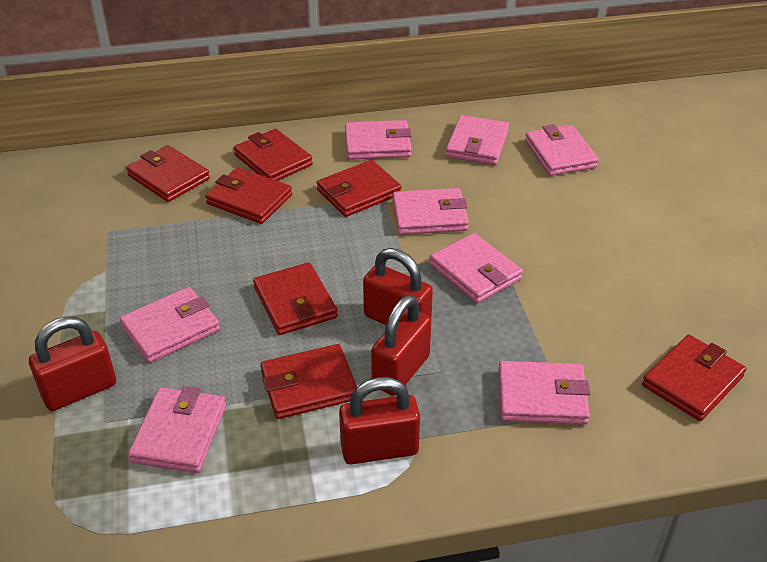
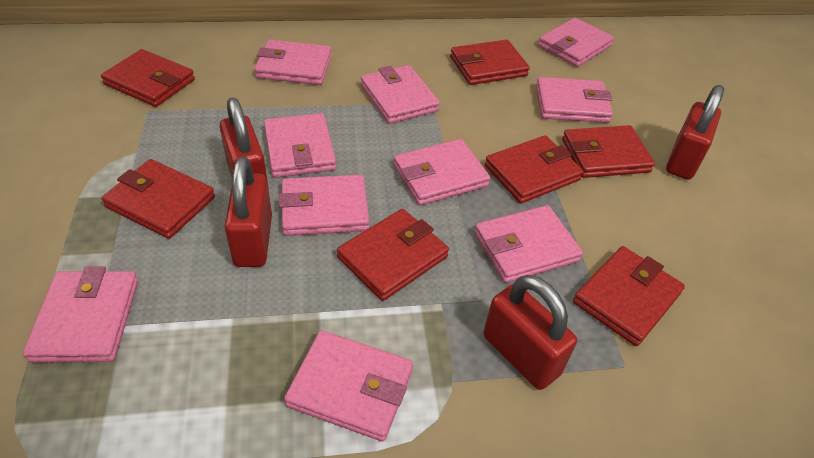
pink wallet: [120,287,220,363] [128,386,226,473] [345,120,412,160] [392,188,469,235] [430,233,523,303] [446,115,509,165] [498,361,590,425] [525,124,599,176] = 8 -> [23,266,138,363] [254,39,332,85] [264,113,336,178] [279,175,369,236] [284,330,413,442] [361,65,440,124] [393,139,490,206] [474,205,583,283] [536,77,613,123] [538,18,614,67] = 10

